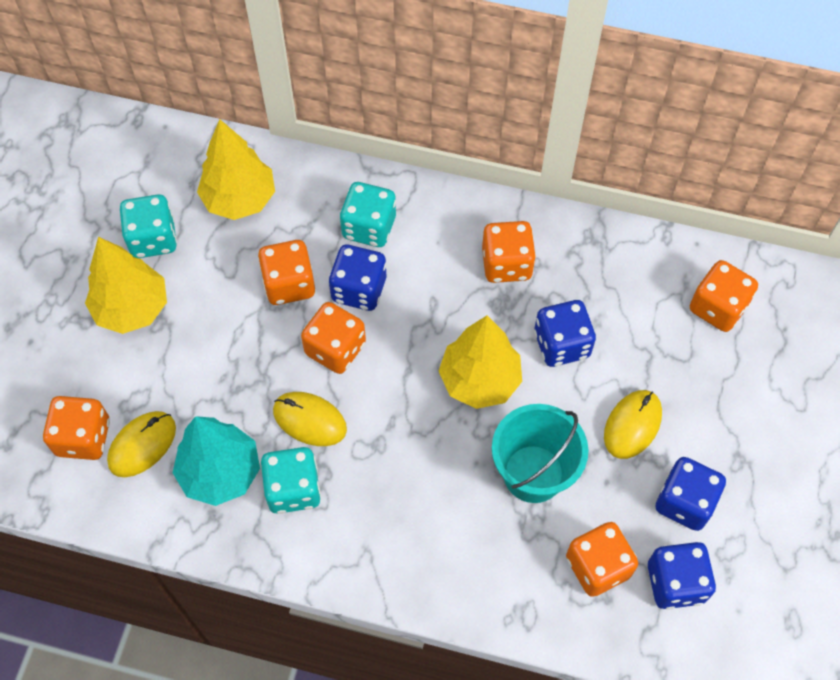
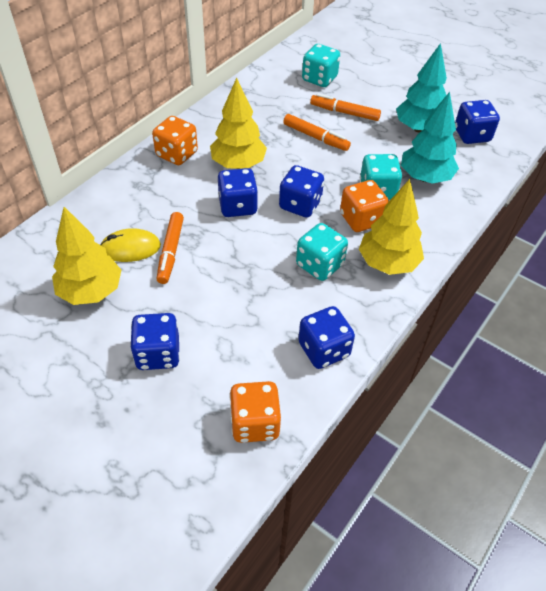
blue dice: [329,245,386,311] [534,300,596,367] [648,542,716,610] [655,457,726,531] = 4 -> [130,313,180,370] [218,168,258,217] [279,165,324,218] [298,306,355,369] [455,100,500,144] = 5
orange dice: [43,396,110,460] [258,240,315,305] [301,302,366,374] [482,221,536,283] [566,522,638,597] [690,260,758,332] = 6 -> [152,116,198,165] [229,381,281,443] [340,180,389,232] = 3
orange marker: none = 0 -> [157,212,184,284] [283,114,351,151] [310,93,381,121] = 3
turquoise bucket: [492,404,588,503] = 1 -> none = 0
turquoise tree: [173,416,260,506] = 1 -> [396,43,447,133] [401,92,459,184] = 2
yellow mouse: [107,411,176,477] [273,392,347,446] [604,390,662,459] = 3 -> [100,228,161,262] = 1

